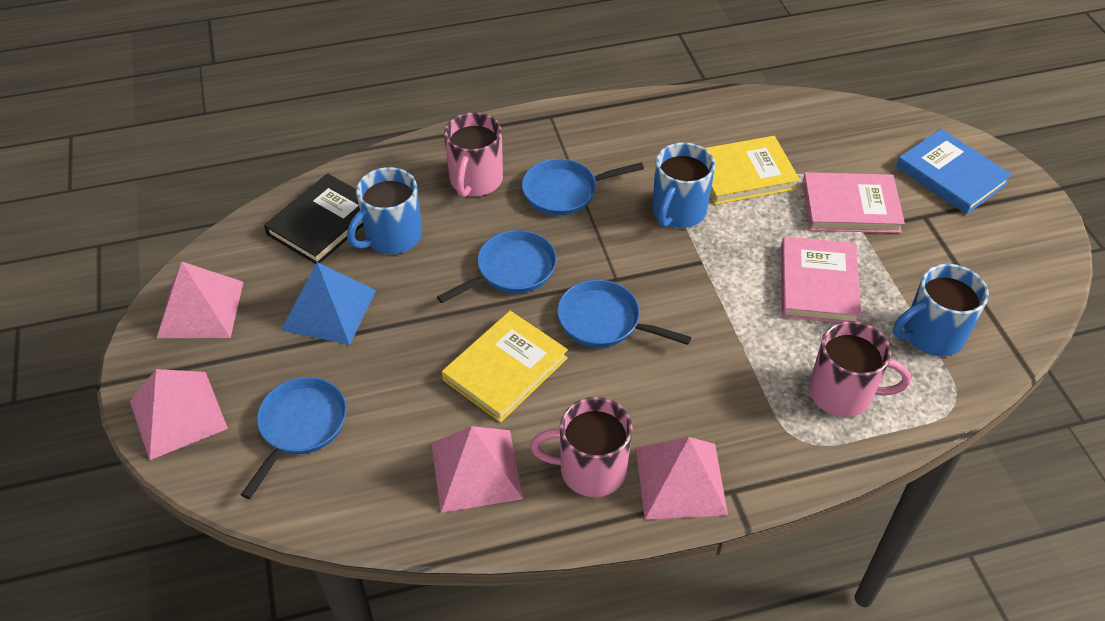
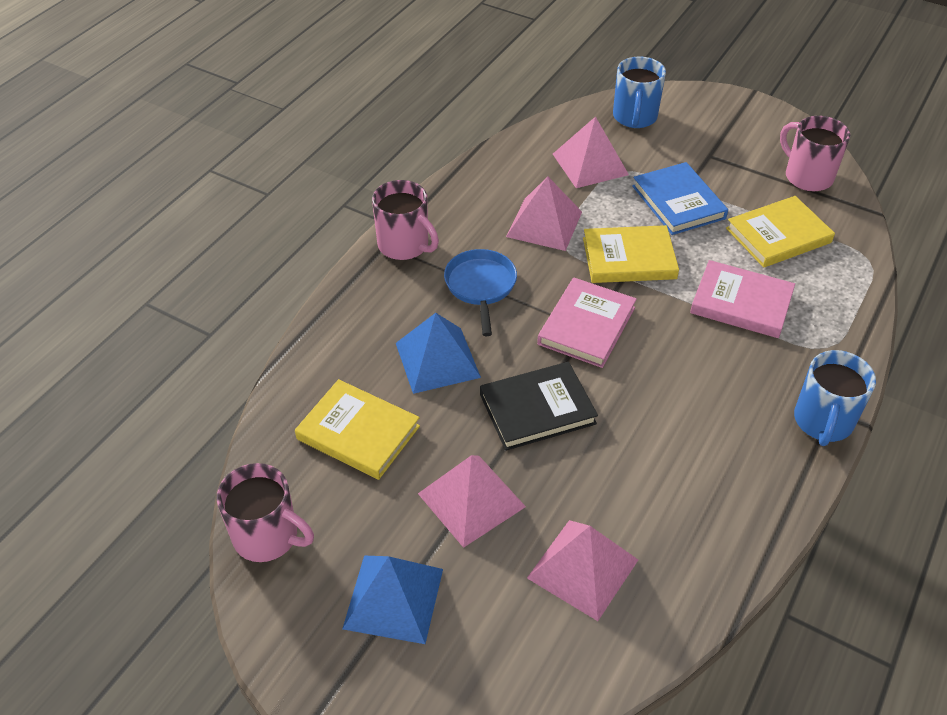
blue mug: [347,167,422,254] [652,142,715,228] [893,264,989,356] = 3 -> [613,57,666,128] [794,350,876,446] = 2
blue pan: [241,377,347,499] [437,230,557,303] [522,159,644,216] [557,280,691,347] = 4 -> [444,249,517,336] = 1
blue pyramid: [281,262,376,345] = 1 -> [342,556,443,644] [396,313,481,394] = 2
yellow book: [442,311,568,423] [705,136,800,205] = 2 -> [295,379,420,480] [583,225,679,283] [726,196,835,268] = 3

